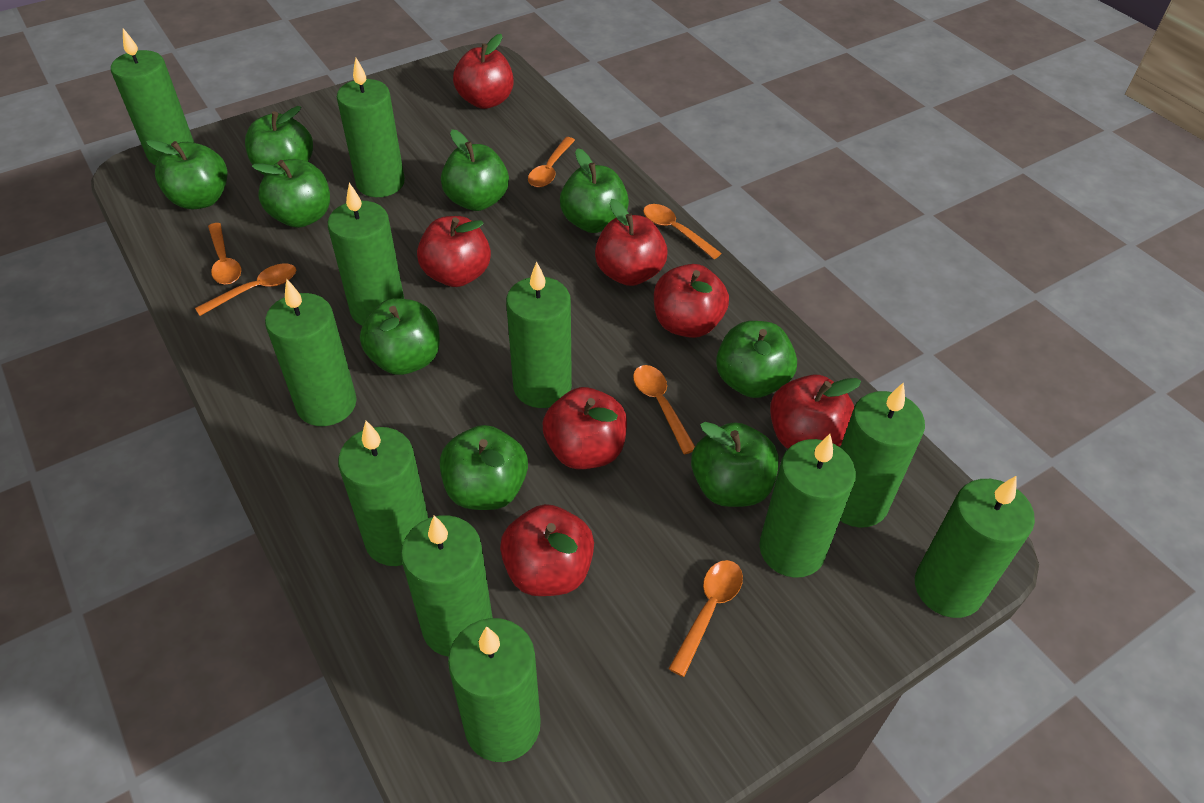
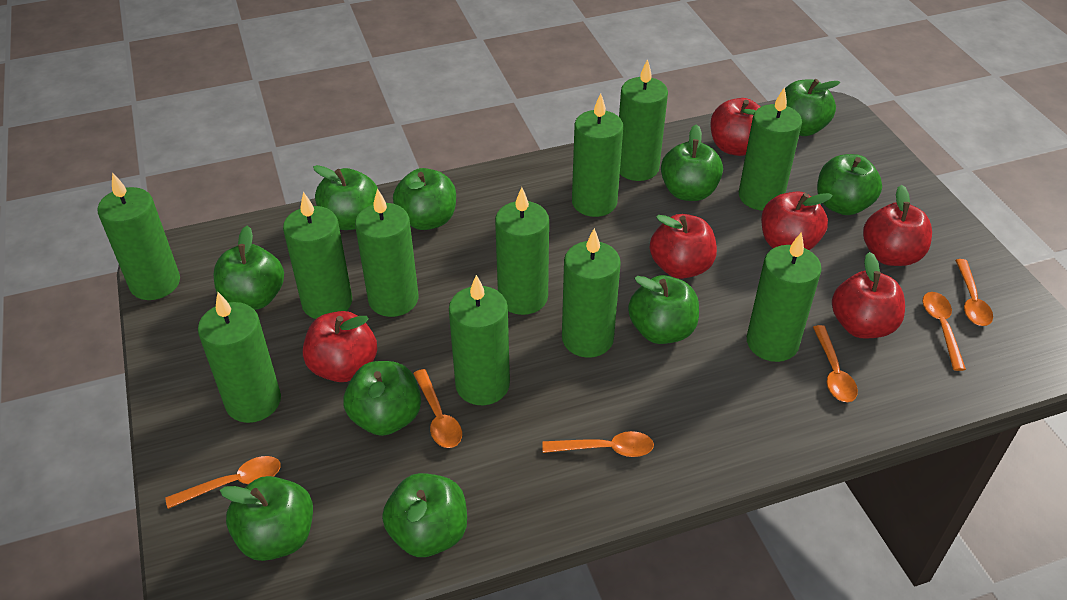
green apple: [146,140,228,209] [245,106,313,175] [252,159,330,228] [360,298,440,375] [440,425,528,510] [441,129,509,211] [560,148,629,233] [691,422,779,507] [716,321,797,398] = 9 -> [213,226,284,310] [220,476,313,561] [313,165,378,230] [343,361,421,436] [382,473,467,557] [393,168,456,230] [628,275,699,344] [661,124,723,201] [785,79,840,136] [817,154,882,215] = 10
red apple: [417,216,491,287] [453,34,513,109] [500,504,594,596] [543,387,627,469] [595,199,668,286] [654,264,729,338] [770,375,861,449] = 7 -> [303,311,377,382] [650,214,717,279] [710,98,760,156] [761,191,833,250] [832,252,905,339] [863,185,932,266] = 6

